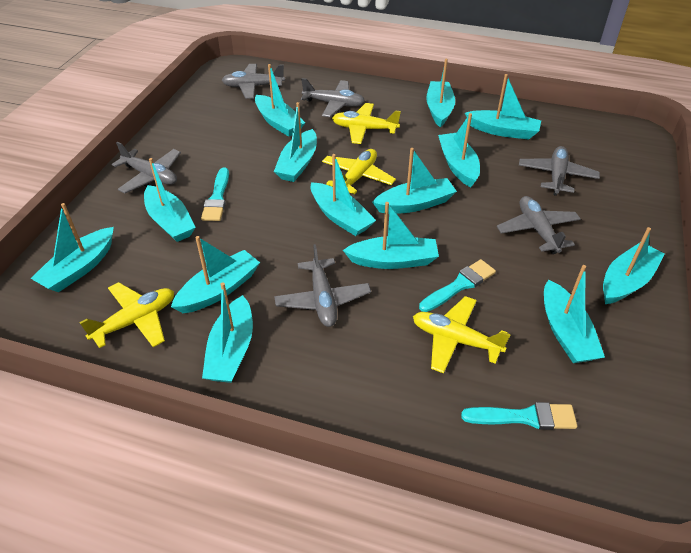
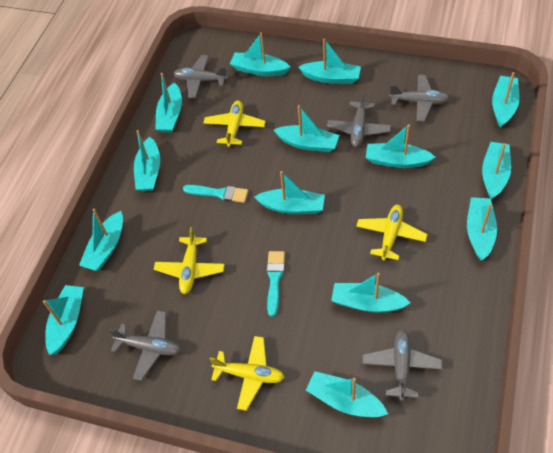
grey plane: [112,142,181,193] [222,64,285,99] [274,244,371,327] [301,78,365,117] [497,196,581,254] [519,146,600,196] = 6 -> [109,310,181,381] [173,55,228,98] [327,91,391,147] [362,329,442,401] [389,75,449,121] = 5
turquoise brush: [201,168,229,221] [419,259,496,312] [461,402,577,430] = 3 -> [183,185,248,203] [266,251,285,316] = 2

